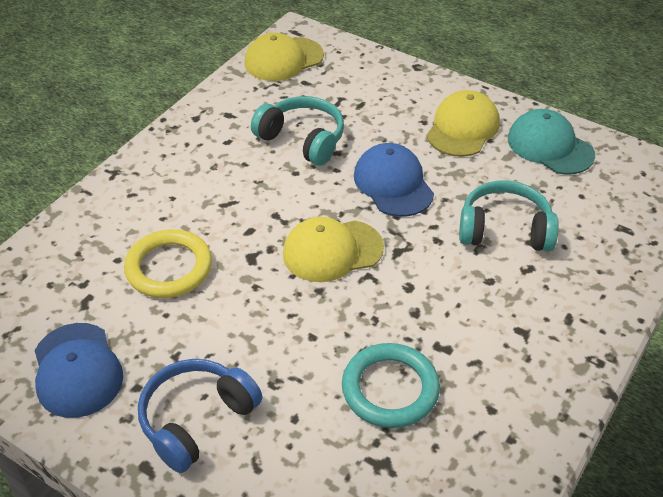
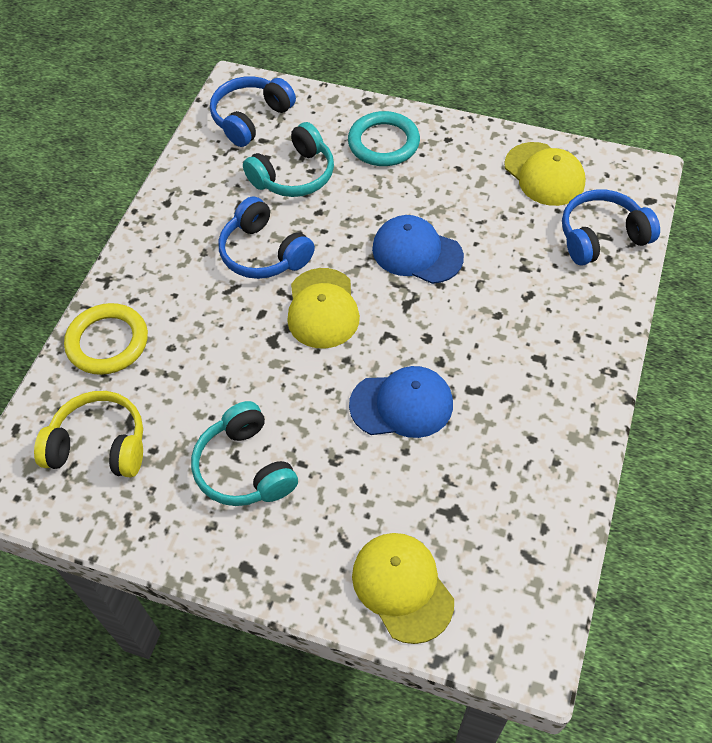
blue headphones: [138,359,262,473] = 1 -> [210,76,296,147] [218,197,315,279] [562,189,660,266] = 3
turquoise cap: [508,109,595,175] = 1 -> none = 0
yellow headphones: none = 0 -> [34,391,143,478] = 1

